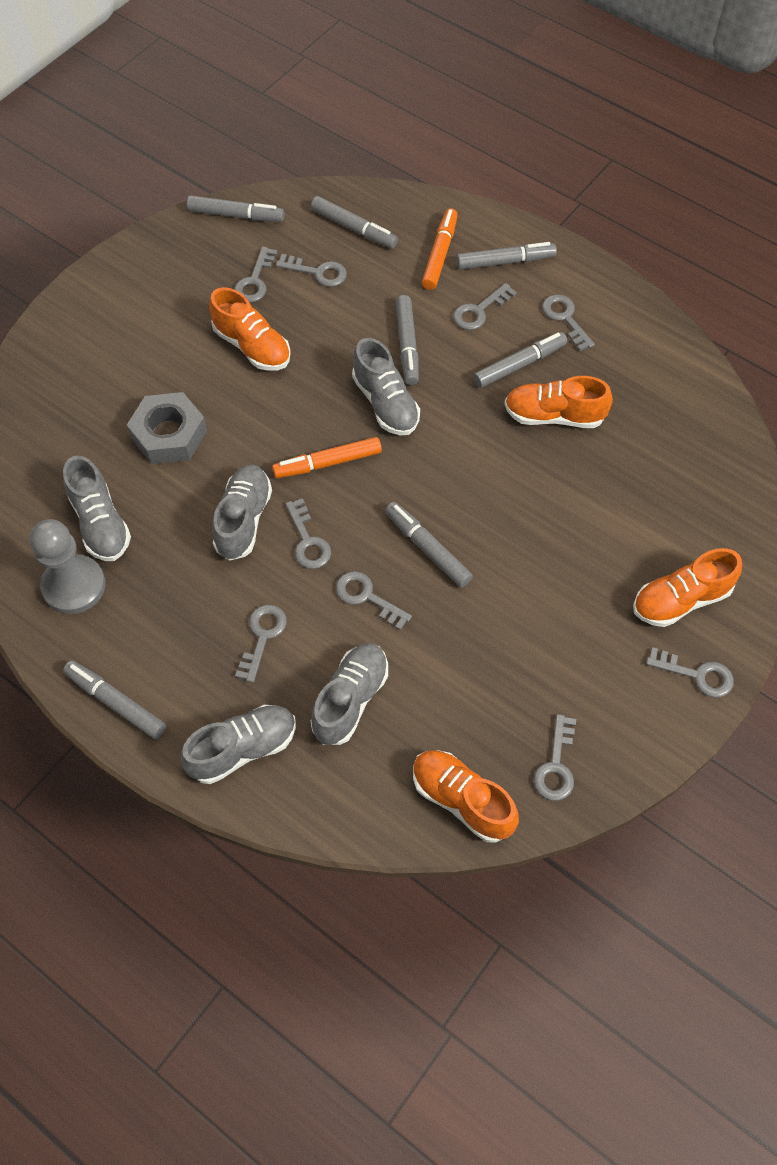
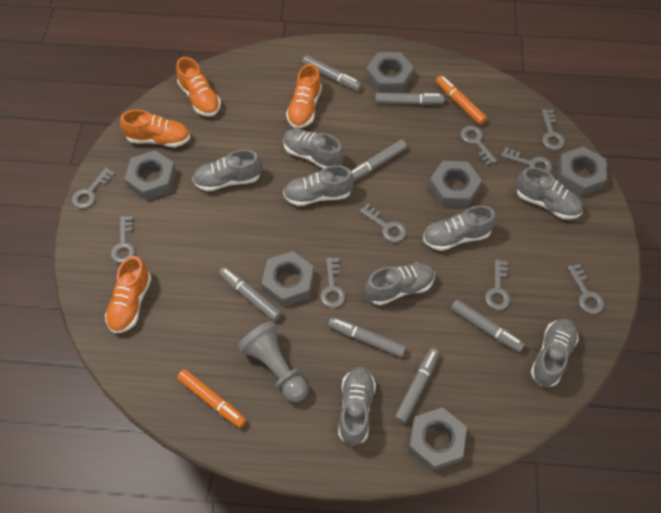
grey nut: [127,392,207,464] = 1 -> [124,150,176,201] [262,251,314,307] [366,52,414,93] [408,407,467,471] [428,161,482,208] [558,146,607,197] = 6
grey shoe: [63,455,131,561] [180,705,296,784] [212,465,272,561] [311,643,388,745] [352,338,420,435] = 5 -> [192,149,261,192] [283,129,344,169] [283,165,354,206] [338,367,376,446] [365,263,435,305] [423,205,496,251] [516,167,583,219] [531,318,579,386] = 8

